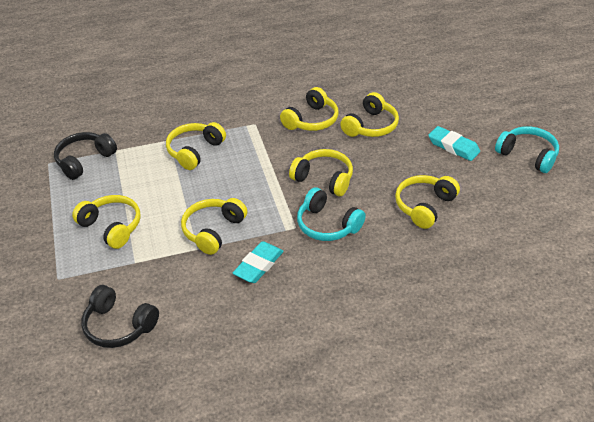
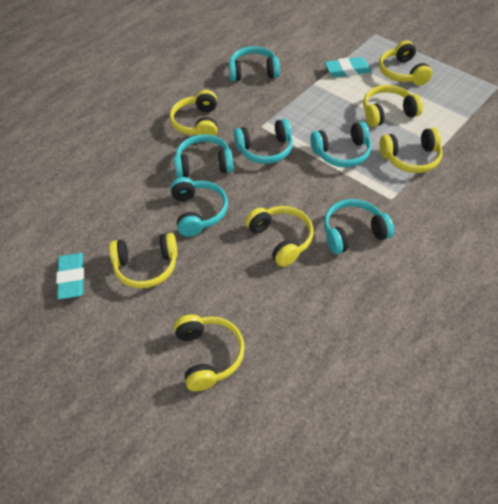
black headphones: [54,132,117,180] [81,285,159,348] = 2 -> none = 0
turquoise headphones: [297,187,366,241] [495,126,559,173] = 2 -> [170,177,228,237] [174,134,234,178] [229,46,280,82] [234,119,293,164] [310,122,371,167] [324,199,394,254] = 6

